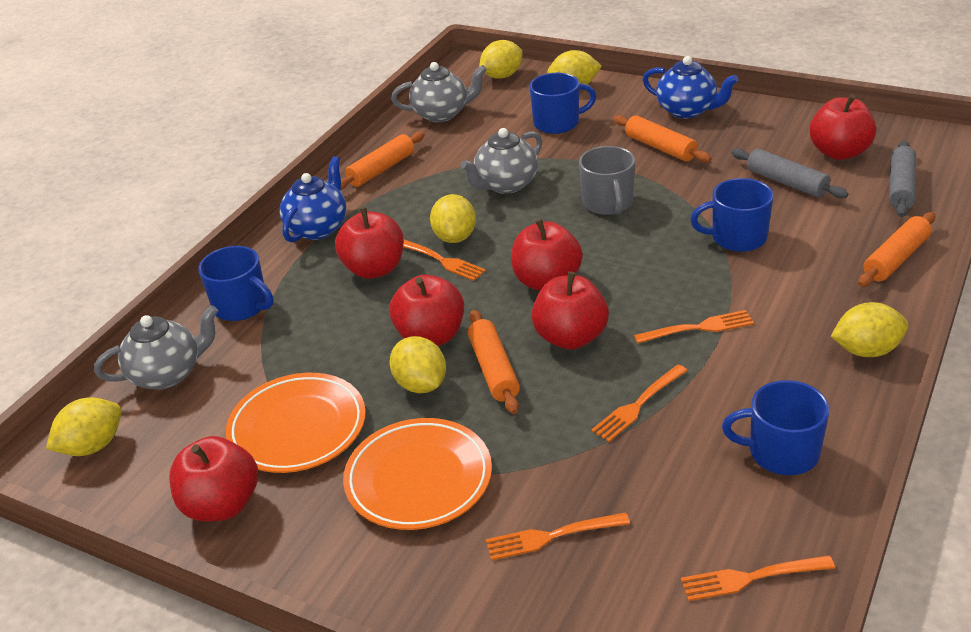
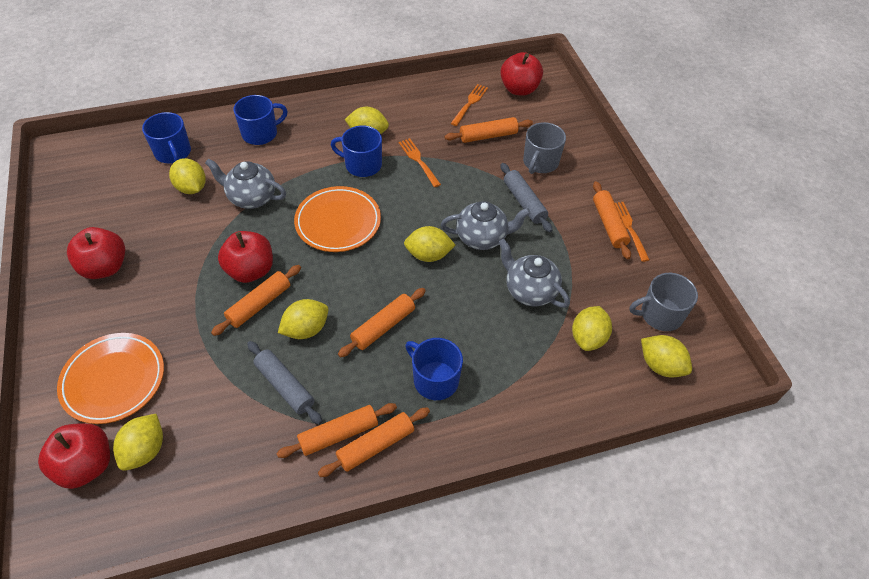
blue teapot: [280,156,347,242] [643,56,738,118] = 2 -> none = 0
grey mug: [579,146,635,215] = 1 -> [523,122,566,174] [630,273,698,331] = 2
orange fork: [403,240,486,281] [486,512,630,560] [591,365,688,442] [634,310,754,343] [681,555,835,601] = 5 -> [399,138,441,187] [450,84,488,126] [615,202,650,262] = 3
orange rolling pin: [341,132,425,190] [468,310,520,414] [614,115,712,162] [858,212,935,287] = 4 -> [211,265,301,336] [276,403,397,458] [318,407,430,477] [338,288,426,357] [444,117,533,143] [593,181,631,259] = 6
red apple: [169,436,258,521] [335,207,404,279] [389,275,464,346] [511,218,583,291] [531,271,609,350] [810,94,876,160] = 6 -> [38,423,110,489] [67,227,125,279] [218,231,273,283] [500,52,543,96] = 4
yellow lemon: [46,397,121,456] [390,336,446,393] [430,194,476,243] [479,40,523,79] [547,50,602,85] [831,302,909,357] = 6 -> [113,414,163,471] [169,158,206,194] [278,299,329,339] [345,107,389,134] [404,226,456,262] [572,306,612,351] [641,335,692,377] = 7

